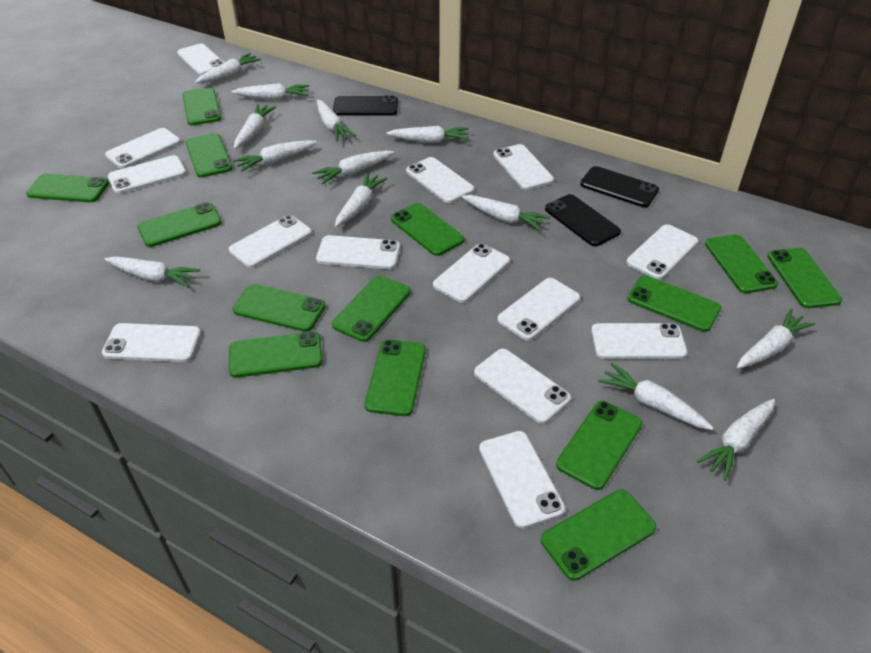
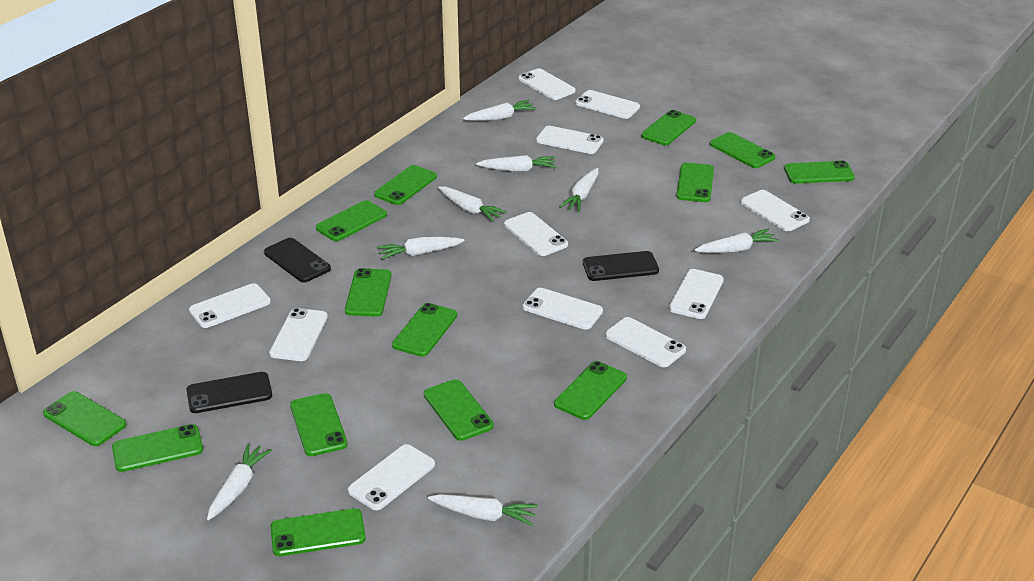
white carrot: [105,256,200,287] [195,53,261,83] [232,83,309,100] [233,140,317,172] [234,104,276,149] [312,151,394,184] [317,100,356,142] [335,173,388,227] [386,126,469,143] [462,195,550,231] [598,363,714,430] [697,399,775,481] [737,309,815,369] = 13 -> [207,444,272,520] [377,237,464,260] [428,494,538,526] [438,187,507,222] [463,100,536,121] [476,155,557,172] [560,168,599,212] [695,229,779,253] = 8
white phone: [102,323,201,362] [105,128,181,169] [108,155,186,194] [177,43,225,75] [229,215,312,268] [316,235,400,269] [406,157,474,203] [433,244,510,303] [474,349,571,424] [479,431,565,529] [493,144,554,190] [497,278,580,341] [591,323,687,359] [626,224,698,280] = 14 -> [189,283,271,328] [269,308,328,361] [348,444,435,510] [504,212,568,256] [519,68,575,100] [523,288,603,330] [536,126,604,154] [575,90,640,119] [605,317,686,367] [669,269,724,319] [740,190,810,231] = 11

